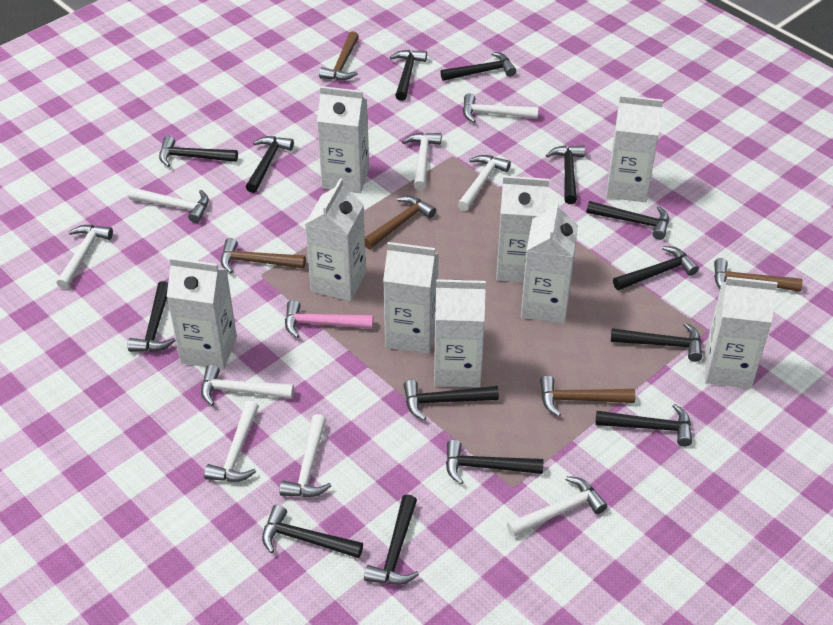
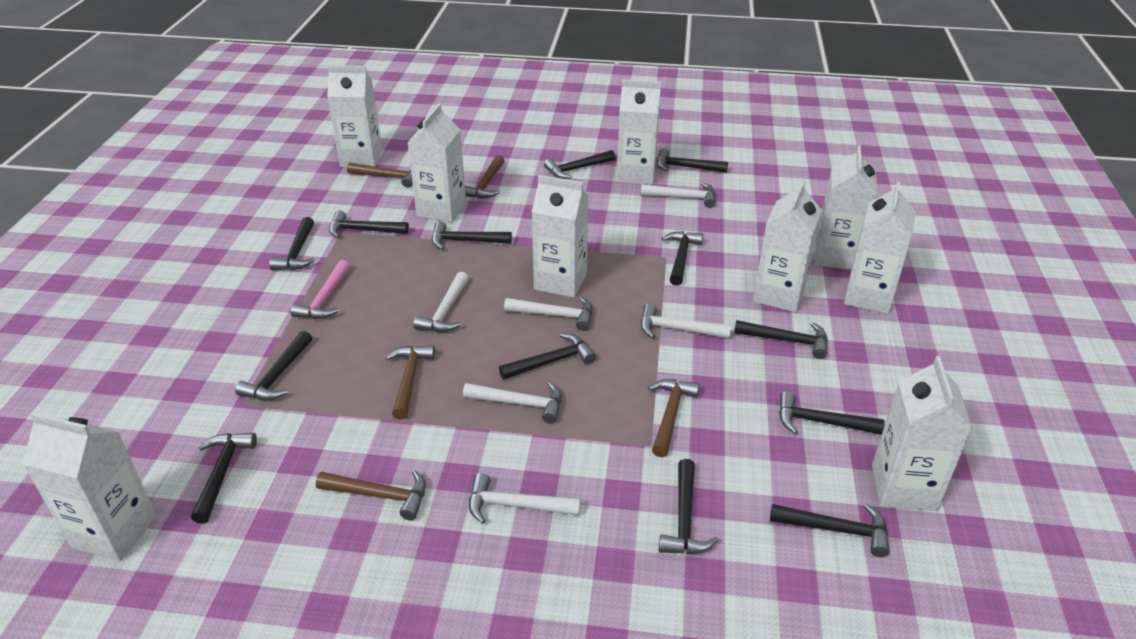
black hammer: [128,281,176,352] [159,136,238,167] [246,136,294,193] [262,505,363,558] [364,494,419,585] [390,50,427,101] [404,380,499,420] [441,52,516,81] [446,440,543,484] [546,145,585,204] [586,201,669,240] [595,404,692,447] [611,322,702,362] [613,246,699,290] = 14 -> [191,433,257,524] [235,331,312,400] [269,217,315,270] [329,210,409,238] [432,221,512,250] [499,333,596,380] [544,150,615,179] [657,148,728,173] [659,459,718,554] [661,231,703,286] [734,320,828,359] [770,503,890,557] [779,391,885,435] = 13
white hammer: [56,225,113,289] [128,187,209,223] [201,364,294,406] [204,401,259,482] [279,414,331,497] [402,133,442,190] [457,155,511,211] [463,93,538,123] [507,476,607,537] = 9 -> [413,272,469,332] [463,382,562,424] [469,473,581,524] [504,297,592,331] [641,182,716,208] [641,303,732,339] = 6

